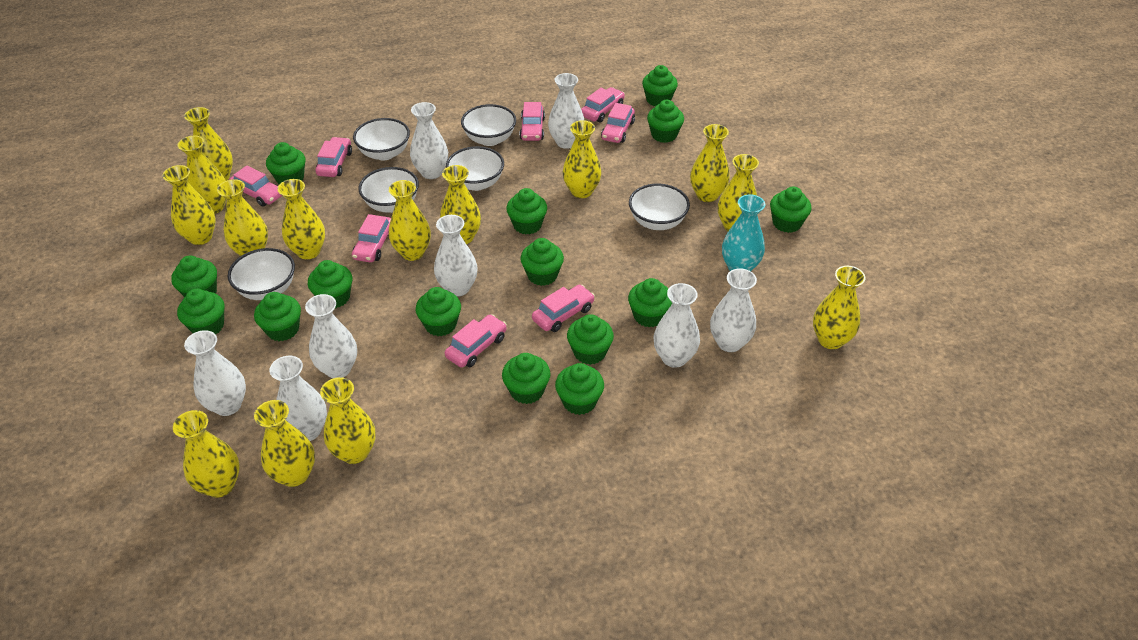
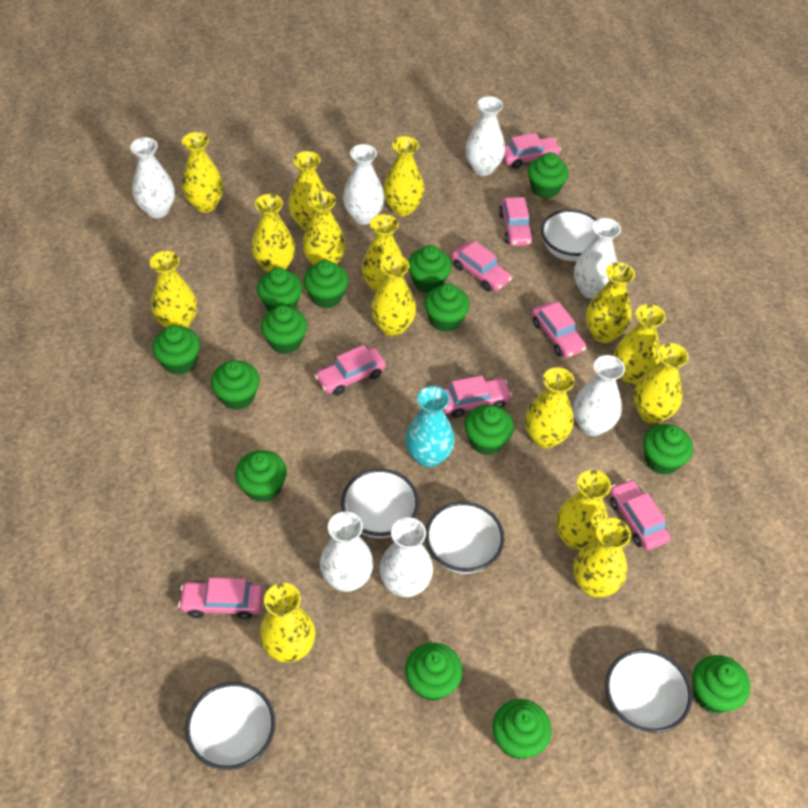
green cupcake: [171,256,217,297] [177,289,224,334] [254,292,301,341] [266,142,305,184] [308,260,352,308] [415,287,461,336] [502,353,551,404] [506,188,547,234] [520,238,564,286] [555,363,604,415] [567,314,614,365] [628,278,672,327] [642,65,678,106] [647,100,684,143] [770,186,812,233] = 15 -> [152,325,200,375] [211,360,260,410] [235,450,287,502] [257,268,302,311] [261,305,307,354] [303,260,348,308] [405,643,463,701] [408,245,452,293] [424,283,470,332] [464,405,514,455] [492,699,552,759] [528,152,569,199] [643,424,693,475] [692,655,750,713] = 14
white bowl: [228,248,295,300] [353,118,410,160] [359,167,419,213] [446,146,504,191] [461,104,516,146] [629,184,690,230] = 6 -> [186,682,276,770] [341,469,419,538] [425,502,505,574] [541,209,598,261] [605,649,692,733] = 5
white vase: [184,330,246,416] [269,356,327,441] [305,294,357,378] [410,102,448,179] [434,215,478,297] [548,73,584,149] [653,283,700,368] [710,268,757,352] = 8 -> [130,137,175,218] [320,511,374,592] [343,144,385,225] [380,517,433,597] [465,96,505,176] [573,355,625,436] [574,218,621,299] = 7
yellow vase: [162,165,216,245] [173,410,240,498] [177,136,226,214] [184,107,233,181] [217,179,268,256] [254,400,315,487] [277,179,325,259] [320,377,376,464] [389,180,431,261] [440,165,481,244] [563,120,602,198] [690,124,730,202] [718,154,759,231] [813,266,866,349] = 14 -> [150,251,197,328] [182,132,224,213] [252,194,295,273] [259,583,315,663] [289,151,326,231] [302,191,346,265] [362,214,404,293] [371,255,416,336] [383,136,425,216] [525,367,575,448] [556,470,611,550] [573,518,631,597] [586,262,635,343] [614,304,666,385] [633,343,689,424] = 15

